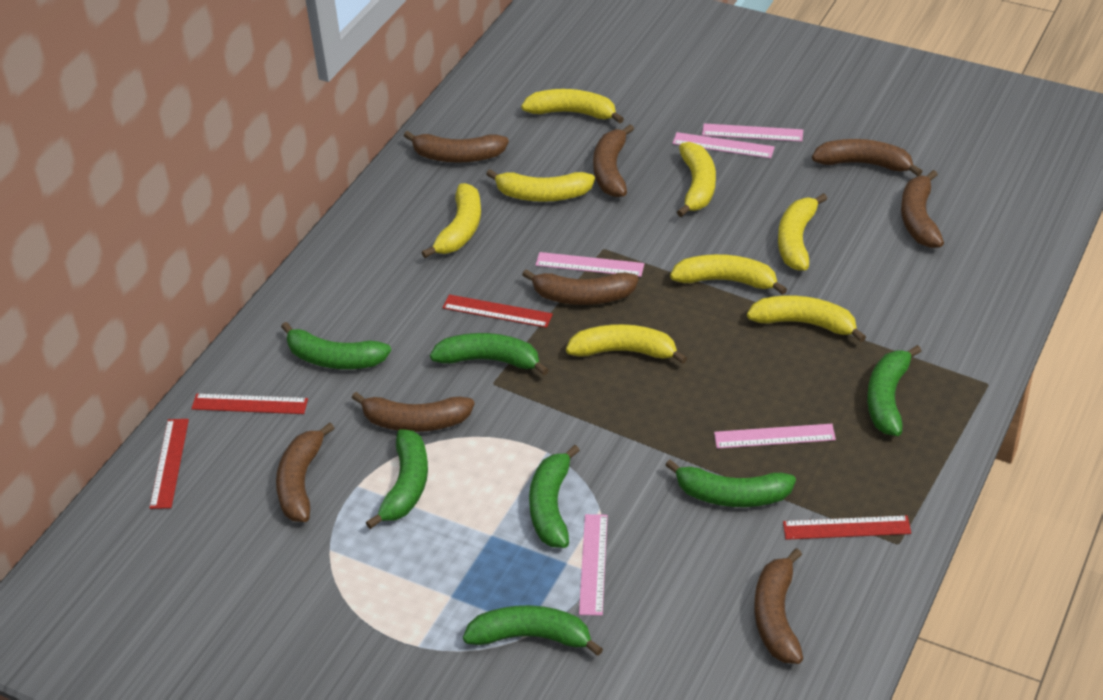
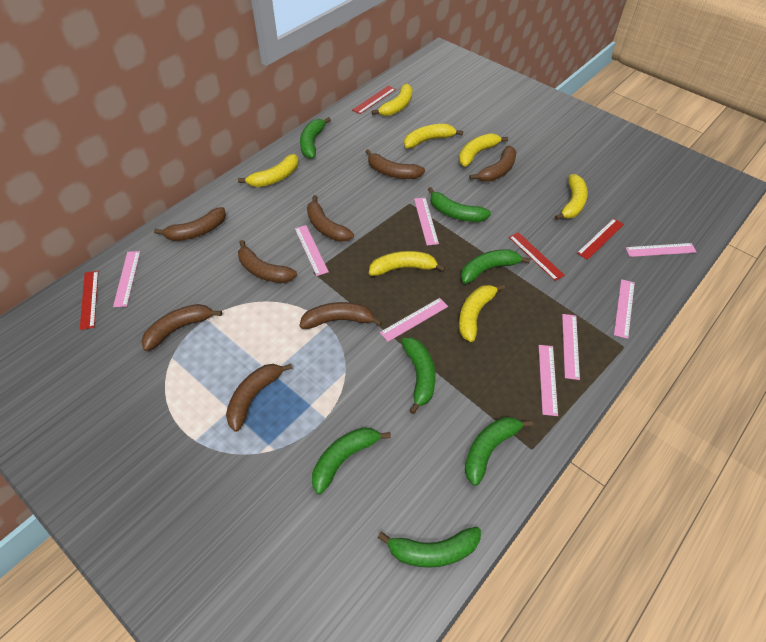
pink ruler: [535,252,644,277] [579,514,608,616] [672,132,775,158] [702,124,803,142] [714,424,836,449] = 5 -> [113,251,140,307] [295,225,329,276] [380,298,448,342] [414,197,439,246] [539,345,558,416] [562,314,580,380] [614,279,635,339] [625,243,696,257] = 8
yellow banana: [421,183,481,258] [486,169,595,202] [521,89,624,123] [566,324,687,364] [670,254,787,295] [677,142,716,217] [747,295,866,342] [778,193,827,271] = 8 -> [238,154,299,187] [369,251,445,276] [372,84,413,116] [404,124,463,148] [459,133,508,167] [459,284,505,342] [555,174,588,220] = 7

